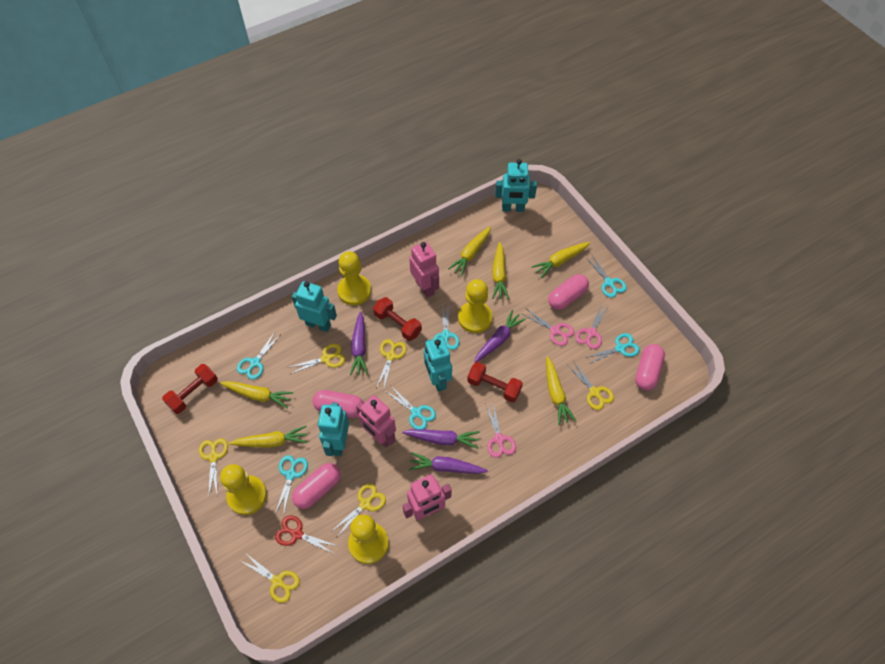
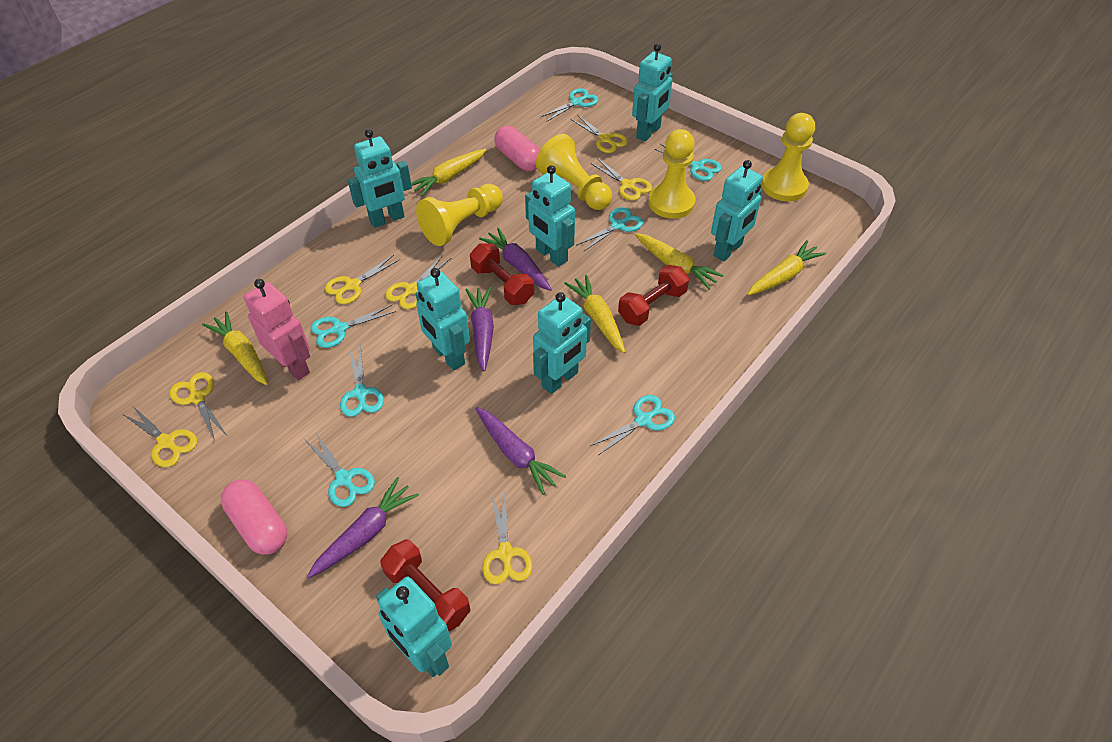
pink capsule: [292,463,341,509] [313,390,364,418] [548,274,589,310] [635,344,665,391] = 4 -> [221,479,287,555] [494,126,540,171] = 2
pink robot: [356,395,396,447] [402,474,452,521] [409,241,439,298] = 3 -> [244,279,310,380] = 1
pink scissors: [486,403,516,458] [523,309,574,346] [575,304,608,349] = 3 -> none = 0
red scissors: [275,516,337,554] = 1 -> none = 0
turquoise robot: [291,281,337,332] [318,402,349,456] [424,337,452,391] [495,159,537,212] = 4 -> [348,129,412,228] [376,576,452,677] [416,268,470,371] [525,165,575,267] [533,292,591,394] [632,43,673,141] [711,160,763,261] = 7
turquoise scissors: [237,332,280,380] [275,455,308,516] [385,385,436,429] [434,304,460,350] [585,333,640,364] [586,255,627,298] = 6 -> [304,432,375,507] [310,305,396,348] [340,344,384,417] [540,88,599,122] [576,207,643,252] [590,395,675,455] [655,144,722,181] = 7
yellow carrot: [220,381,293,408] [229,426,308,448] [448,226,491,276] [492,242,509,299] [531,242,590,278] [546,356,576,425] = 6 -> [202,311,268,385] [411,149,486,196] [564,275,625,353] [634,233,724,290] [747,240,826,295] = 5
yellow scissors: [199,438,228,494] [241,555,300,603] [288,344,345,374] [332,483,386,537] [376,339,407,388] [568,361,614,410] = 6 -> [122,406,197,467] [170,372,226,441] [325,255,400,304] [385,255,451,309] [482,490,532,584] [571,115,628,153] [590,158,652,201] = 7

